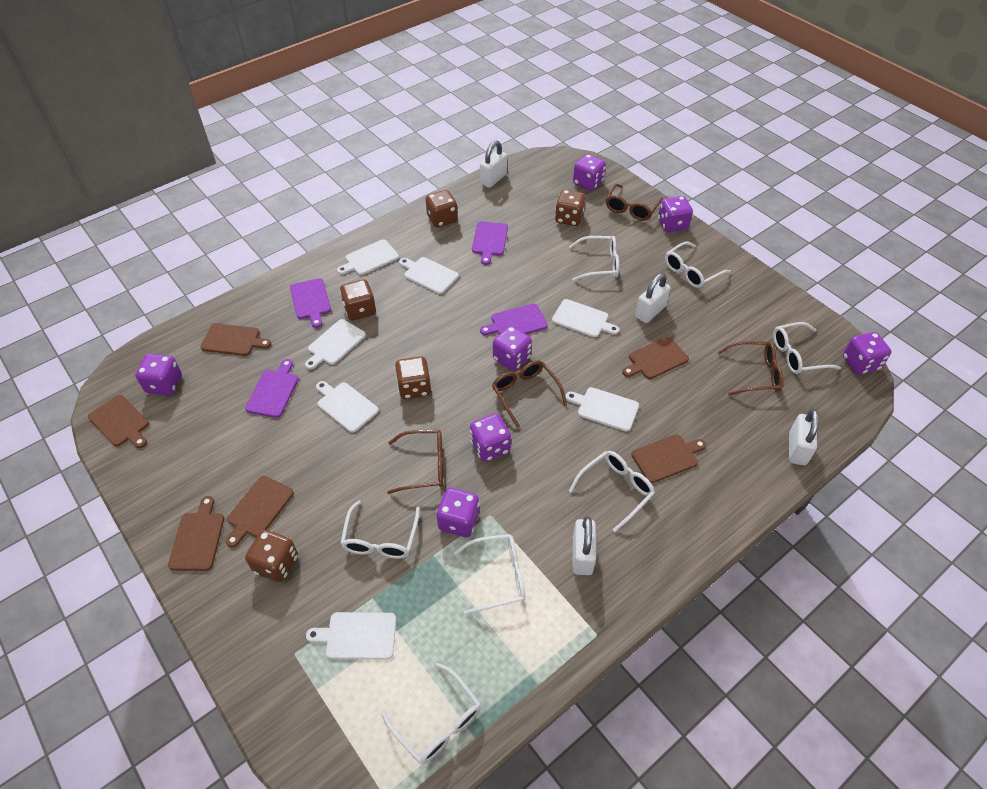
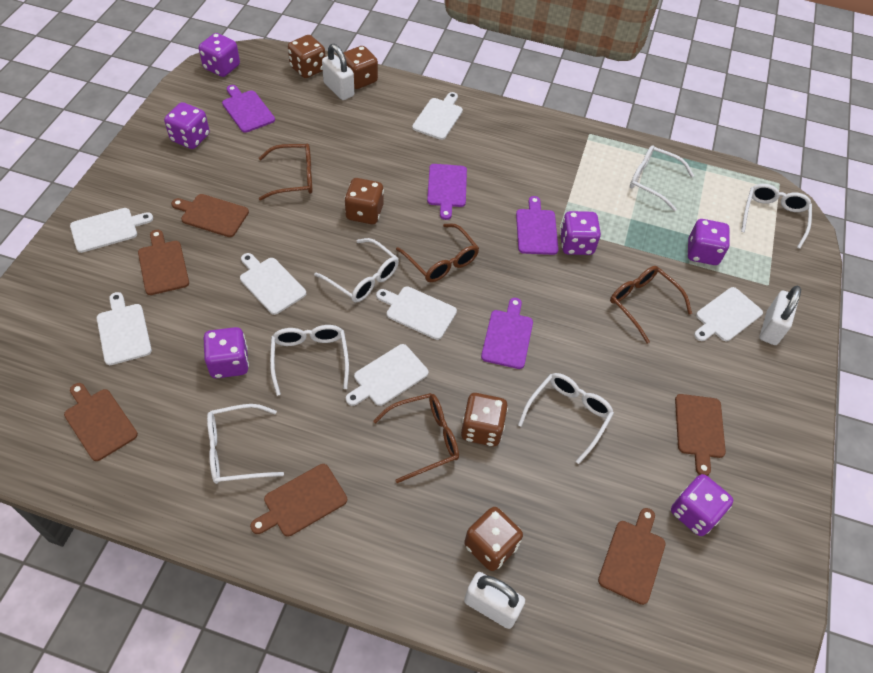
purple dice: [135,354,182,395] [436,488,479,537] [470,414,511,462] [493,326,532,371] [573,154,606,191] [658,196,693,232] [843,332,891,375] = 7 -> [164,102,210,149] [199,33,240,77] [204,327,249,378] [560,211,601,255] [671,474,733,536] [688,219,730,265] = 6
white glasses: [340,500,420,559] [381,663,481,765] [454,534,525,615] [569,236,619,281] [569,451,655,532] [665,242,731,288] [773,322,841,374] = 7 -> [207,404,284,484] [270,325,349,396] [314,238,399,302] [518,373,614,464] [630,145,694,211] [741,184,812,249] = 6
white padlock: [480,141,507,188] [573,516,596,575] [635,273,671,323] [789,409,819,465] = 4 -> [322,44,354,100] [464,572,525,629] [760,286,801,345] = 3

